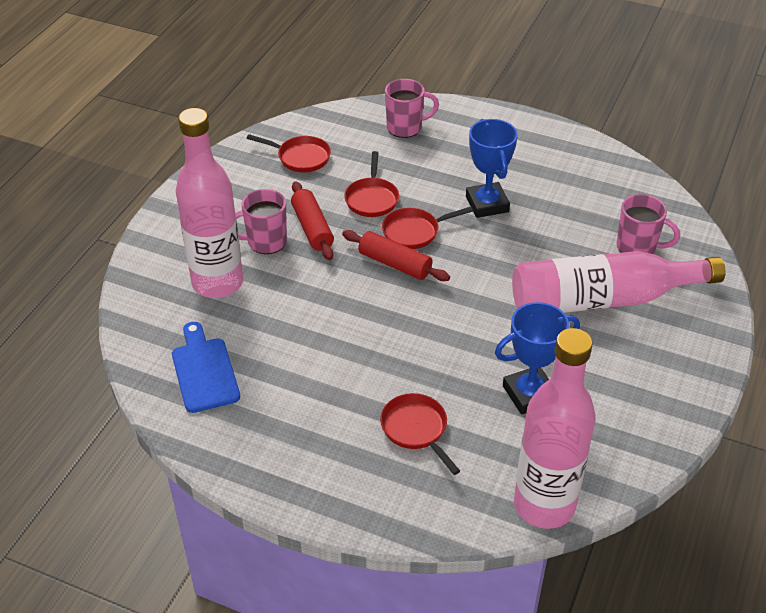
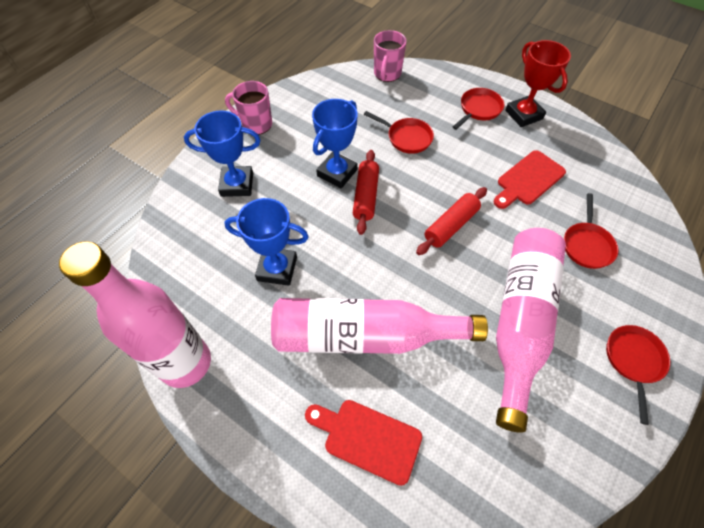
blue cutting board: [172,322,240,413] = 1 -> none = 0
blue trophy: [466,119,518,218] [495,302,580,414] = 2 -> [184,110,261,197] [224,198,309,286] [312,99,358,188] = 3
pink mug: [236,189,287,254] [385,79,439,138] [616,194,680,254] = 3 -> [225,81,272,135] [374,30,407,82] = 2
red cutting board: none = 0 -> [305,400,422,486] [494,150,566,209] = 2
red trophy: none = 0 -> [505,40,571,127] = 1

